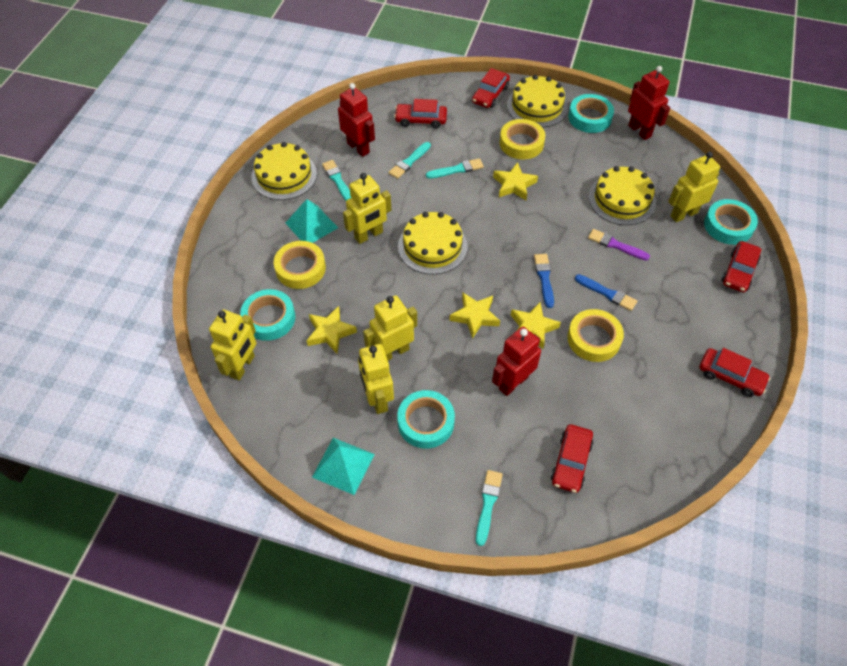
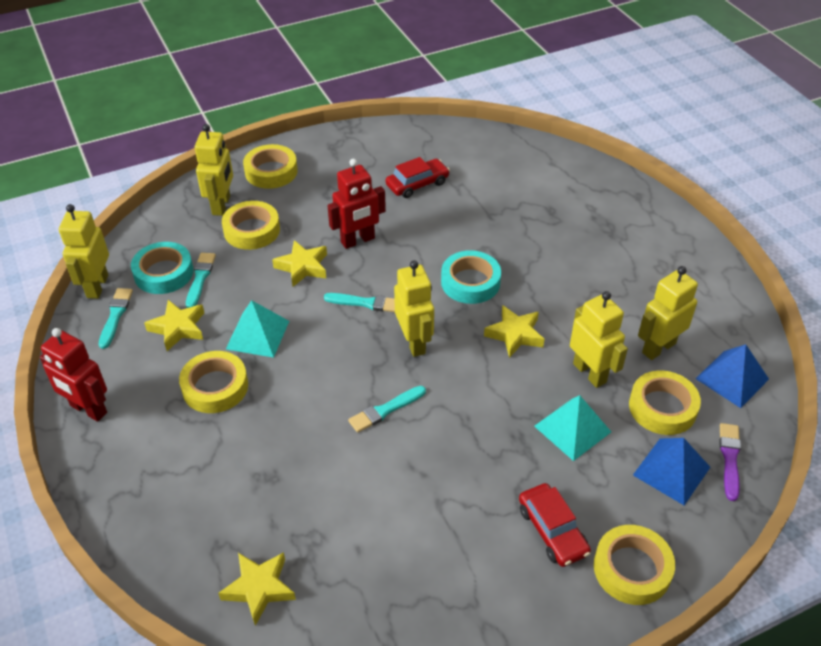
blue brush: [534,254,554,308] [575,274,637,311] = 2 -> none = 0
blue pyramid: none = 0 -> [633,438,710,505] [695,344,769,408] = 2
red car: [394,99,447,128] [472,68,510,108] [551,424,594,493] [699,348,770,397] [721,241,762,292] = 5 -> [386,157,450,198] [519,483,591,567] = 2
red robot: [338,83,375,157] [492,327,541,396] [628,66,670,140] = 3 -> [40,328,107,422] [327,159,386,249] = 2
turquoise tape: [240,289,296,341] [397,390,455,449] [568,94,614,133] [704,199,758,245] = 4 -> [131,242,194,294] [441,250,501,304] = 2
yellow cake: [251,142,317,200] [398,212,468,274] [507,75,568,128] [589,166,656,225] = 4 -> none = 0
yellow tape: [274,241,326,289] [500,119,545,160] [567,309,624,362] = 3 -> [179,351,248,413] [222,201,280,250] [243,144,298,189] [594,525,675,605] [629,370,701,435] = 5

